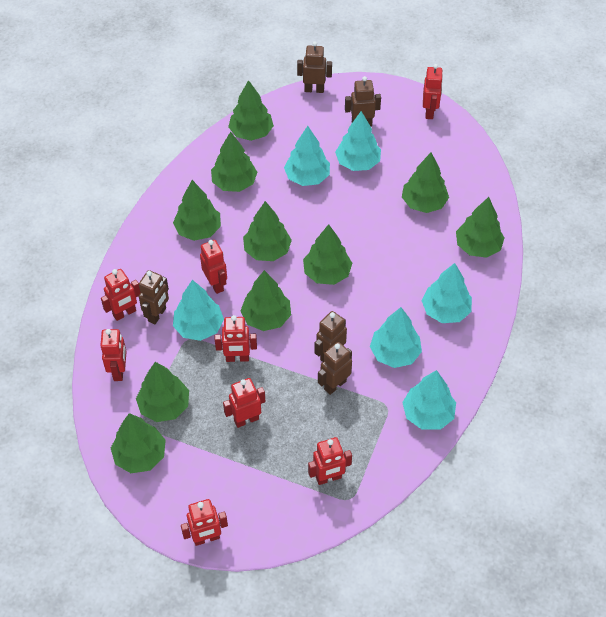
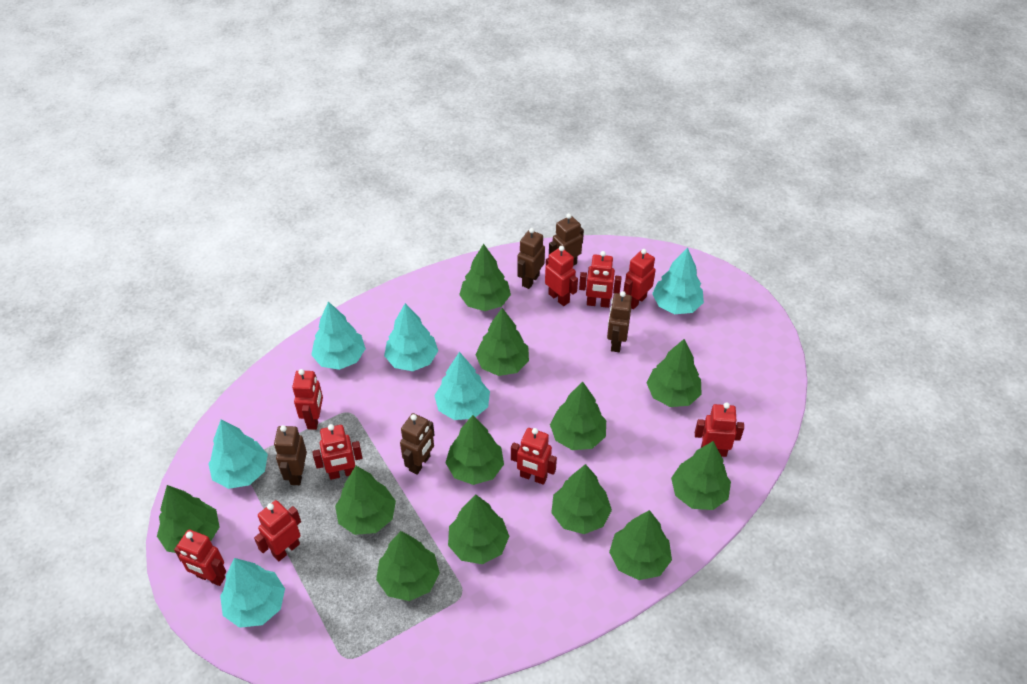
green tree: [111,413,166,473] [136,362,189,422] [173,180,221,241] [211,131,258,192] [228,80,274,141] [240,270,291,331] [243,201,292,261] [303,224,352,285] [402,153,449,213] [456,197,504,258] = 10 -> [157,485,219,553] [335,466,396,535] [376,531,440,601] [446,415,504,485] [448,494,509,564] [459,244,511,311] [475,308,529,376] [550,382,606,450] [551,464,612,534] [609,510,672,580] [647,339,702,407] [671,441,731,510] = 12
red robot: [100,329,127,381] [101,269,141,321] [181,499,228,546] [200,240,227,294] [215,315,257,362] [223,378,265,428] [308,437,352,485] [423,64,443,119] = 8 -> [174,530,226,586] [254,500,301,561] [292,369,323,430] [312,424,362,480] [511,428,557,485] [545,246,578,306] [579,251,622,308] [624,249,656,309] [695,402,744,457] = 9

